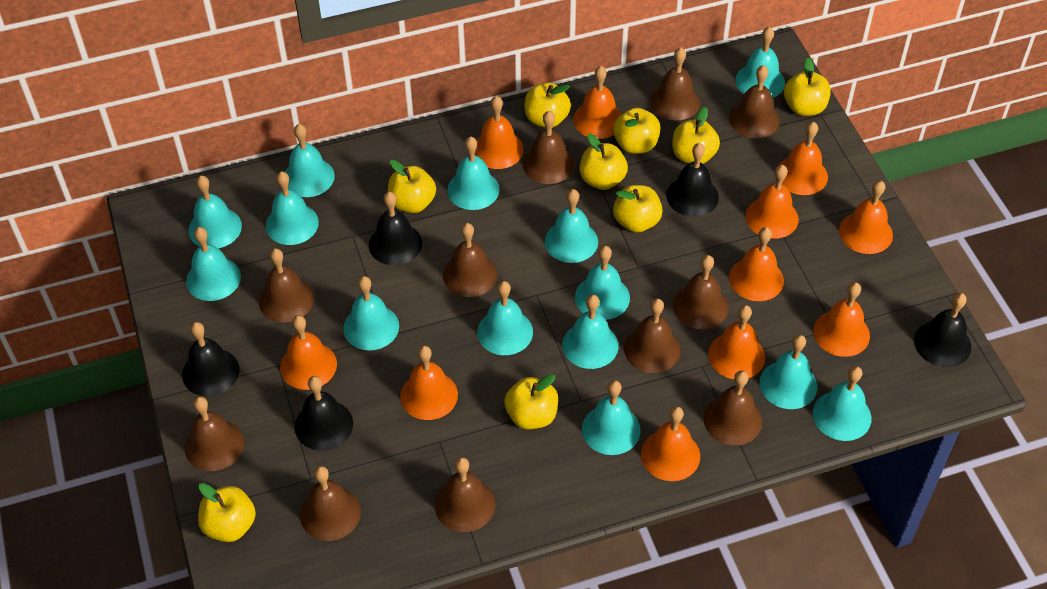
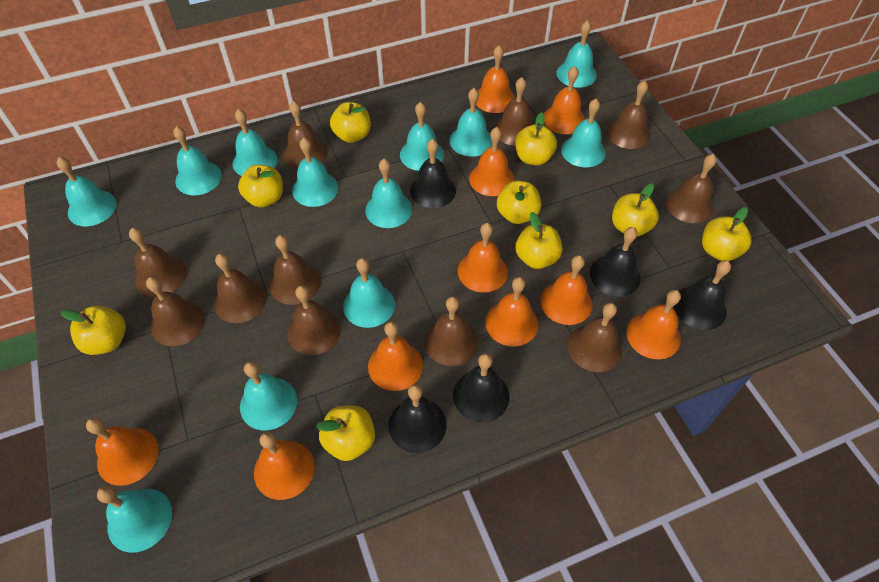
orange bell: [280,315,337,390] [400,346,458,420] [475,96,524,169] [573,66,622,139] [641,406,700,481] [708,305,765,379] [729,227,784,301] [745,165,799,239] [778,122,828,195] [813,282,870,357] [839,180,893,254] = 11 -> [86,417,159,486] [254,432,315,500] [368,322,423,391] [458,223,508,293] [469,127,515,196] [476,45,515,113] [486,277,538,347] [541,255,593,325] [544,66,585,134] [626,290,681,359] = 10
turquoise bell: [186,227,241,301] [188,175,242,248] [265,171,319,245] [285,124,335,197] [343,276,399,350] [447,137,499,210] [477,281,533,355] [545,189,598,263] [562,294,619,369] [575,246,630,320] [582,380,641,455] [735,27,785,98] [760,335,817,409] [813,366,871,441] = 14 -> [57,157,117,226] [97,486,172,553] [173,126,222,195] [232,109,278,176] [240,361,297,430] [292,138,338,207] [343,258,395,328] [365,159,412,228] [400,102,444,171] [449,88,492,157] [557,20,597,88] [561,99,606,167] = 12

